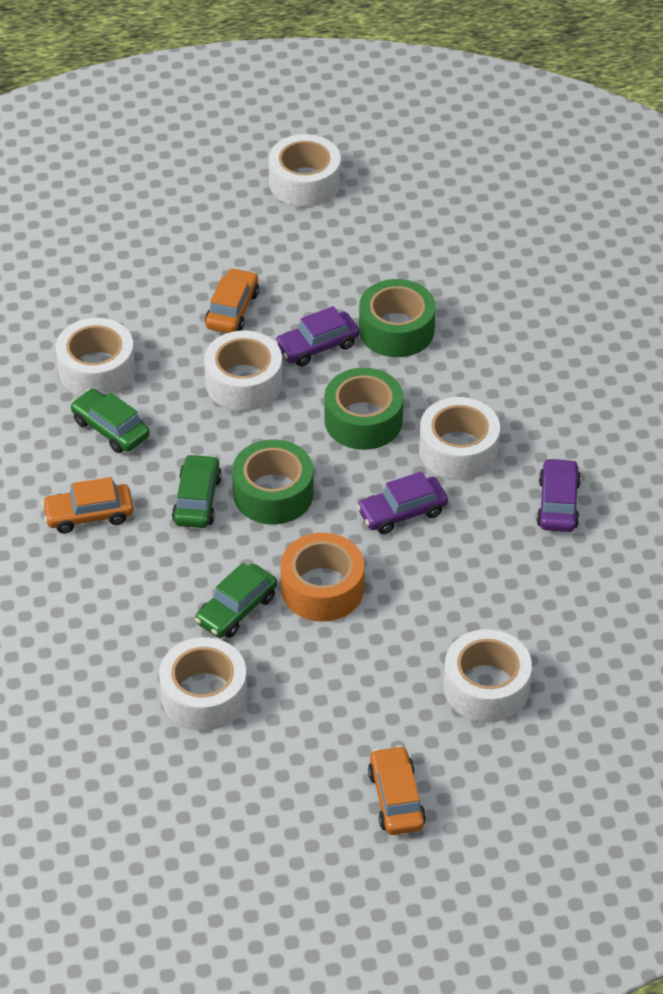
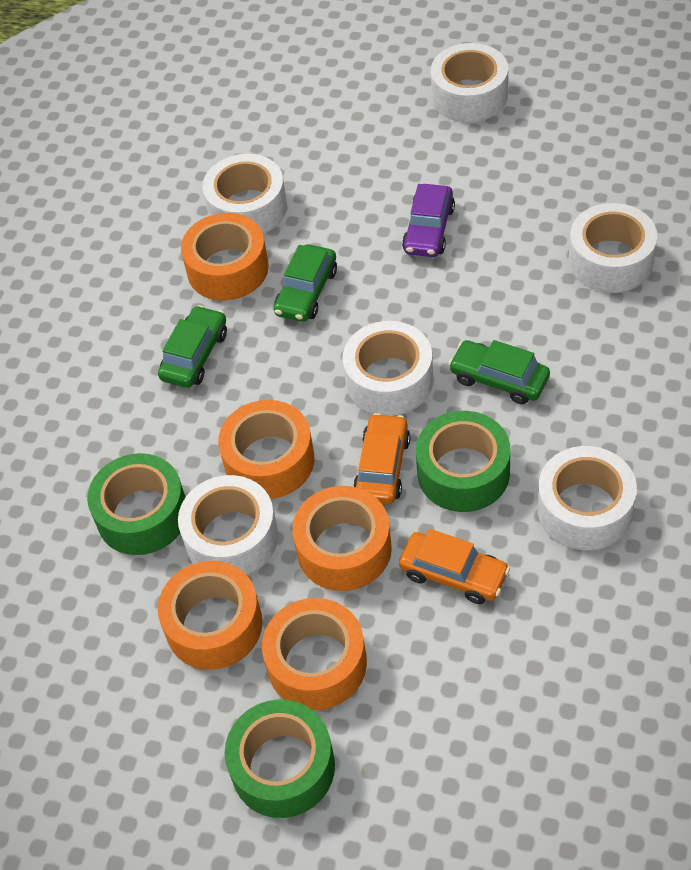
orange car: [42,477,134,533] [205,268,259,333] [368,745,426,835] = 3 -> [353,413,410,504] [399,529,510,604] = 2
orange tape: [280,533,364,622] = 1 -> [158,561,263,670] [181,213,269,301] [218,400,314,499] [262,598,367,710] [292,486,392,591] = 5
purple car: [275,306,360,367] [357,471,448,534] [537,458,581,532] = 3 -> [402,184,455,257] = 1

